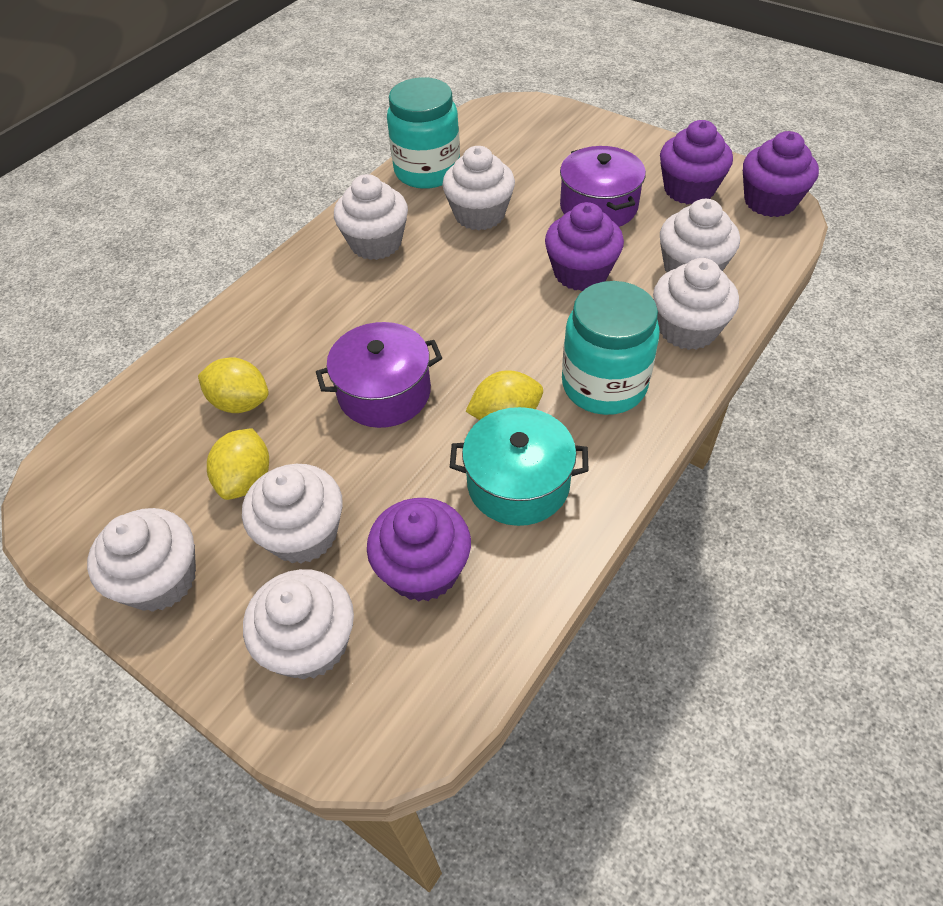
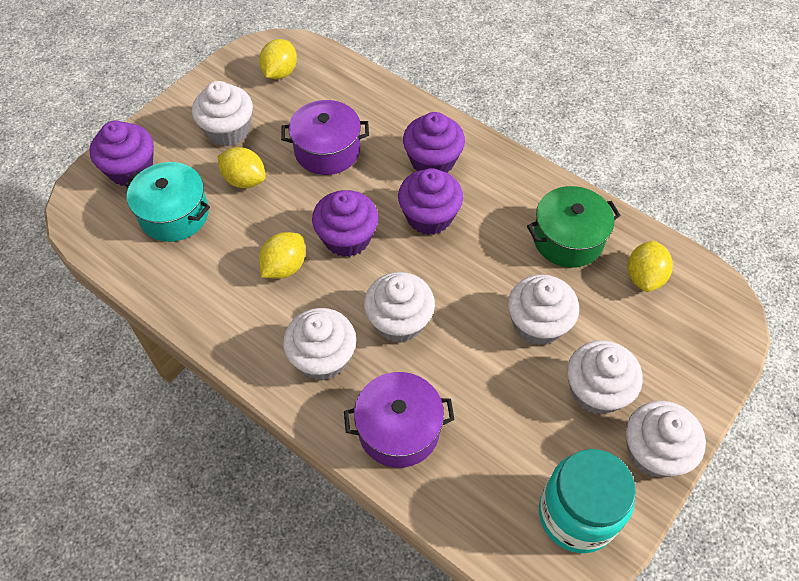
green pot: none = 0 -> [527,186,621,268] = 1
turquoise jar: [387,78,460,189] [562,281,660,415] = 2 -> [539,449,636,553] = 1
white cupcake: [87,508,196,612] [242,464,343,564] [243,569,354,680] [334,174,408,260] [442,146,515,231] [653,258,739,350] [660,199,740,273] = 7 -> [192,81,253,146] [283,308,356,380] [364,272,435,343] [508,274,579,345] [567,340,643,414] [626,401,706,478] = 6
yellow lemon: [198,357,269,413] [207,428,269,500] [466,370,543,420] = 3 -> [218,147,266,188] [259,39,297,79] [259,232,306,279] [628,240,673,292] = 4

